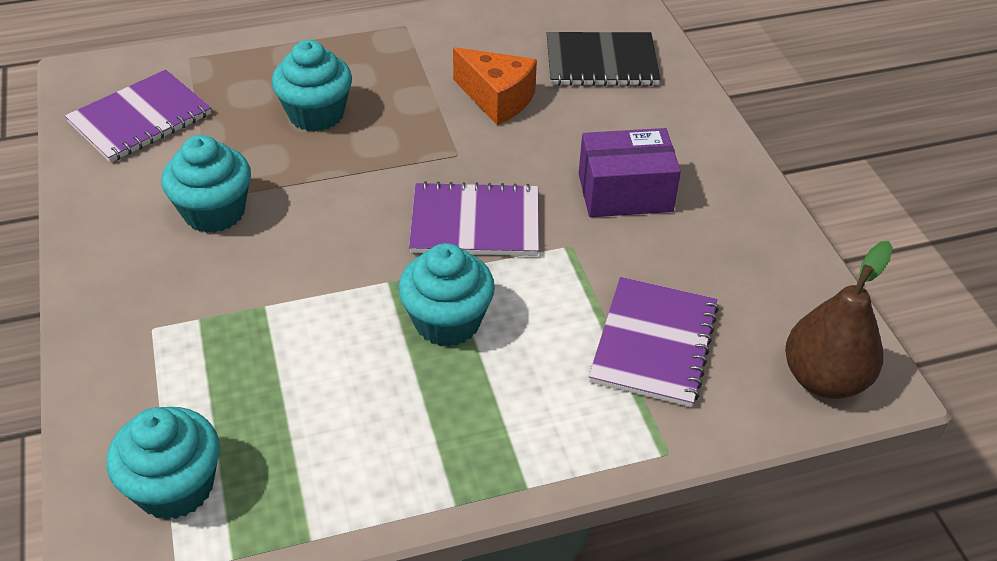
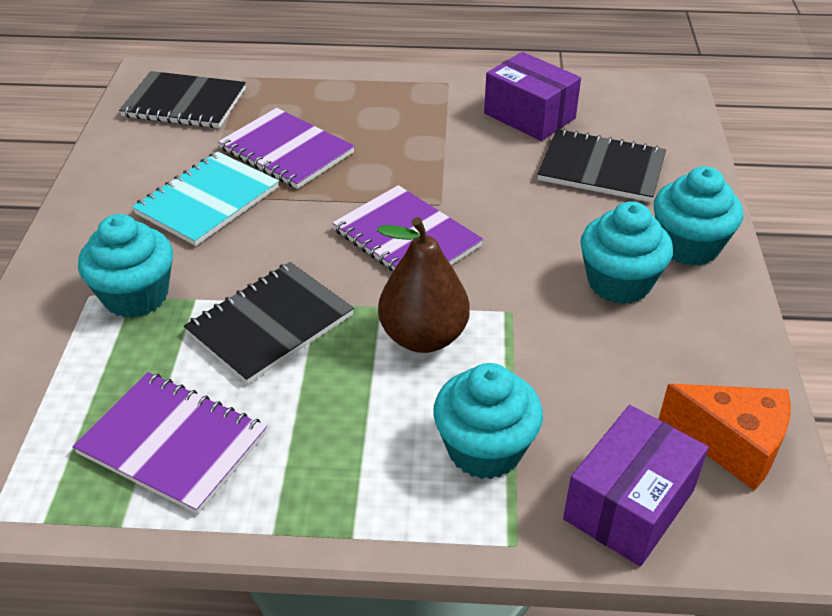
black notebook: [547,32,661,86] = 1 -> [119,71,246,128] [184,262,354,384] [537,129,666,202] = 3
purple box: [579,128,681,217] = 1 -> [484,52,581,141] [563,405,708,566] = 2
turquoise notebook: none = 0 -> [132,152,279,246] = 1

